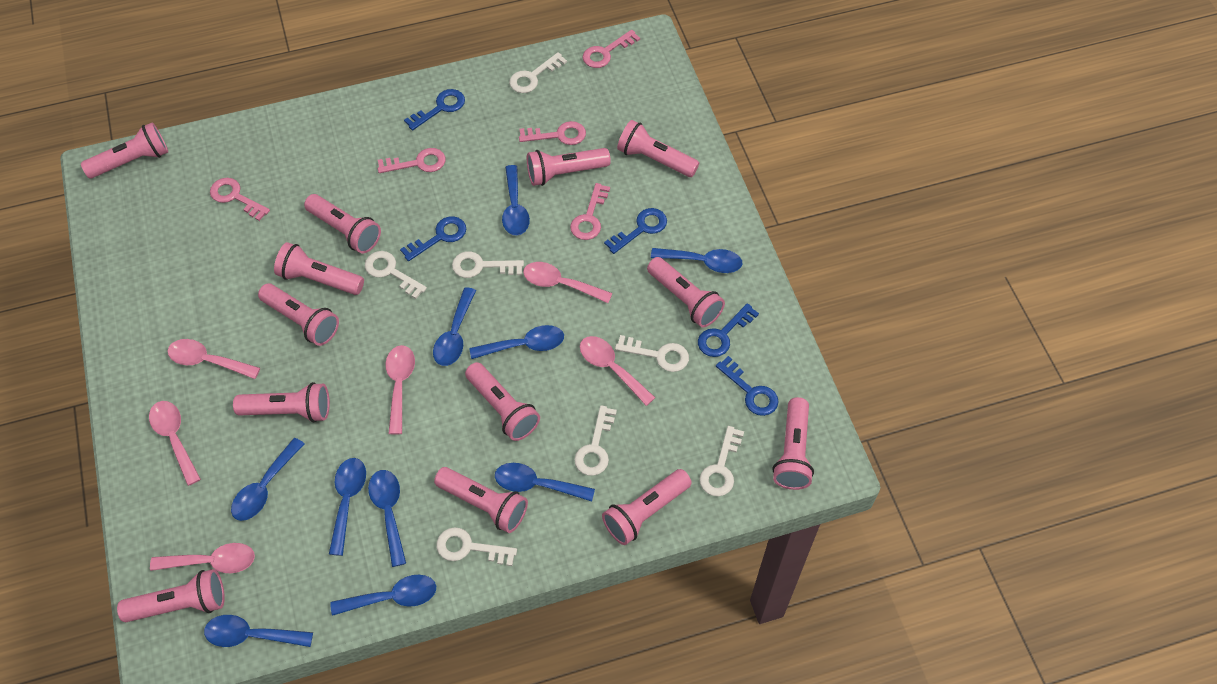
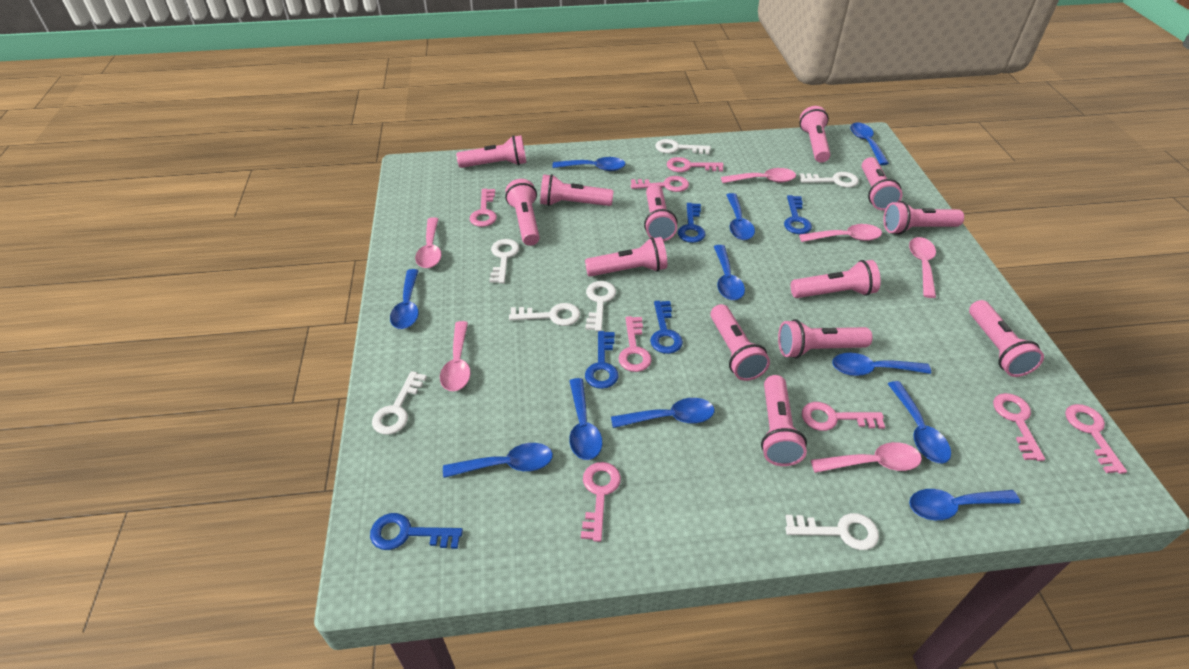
blue spoon: [204,615,313,647] [231,438,304,521] [329,458,366,556] [330,575,436,616] [368,470,406,567] [433,287,476,366] [469,325,564,359] [495,463,595,501] [502,165,530,235] [651,248,742,273] = 10 -> [390,269,419,329] [443,443,553,478] [552,157,625,171] [569,378,602,460] [611,398,714,428] [714,245,745,300] [726,193,755,240] [832,353,931,376] [850,123,889,165] [888,381,951,463] [909,489,1020,520] = 11
pink key: [210,178,270,221] [378,148,446,173] [519,121,586,145] [570,183,610,240] [583,30,640,68] = 5 -> [470,189,497,227] [581,462,621,542] [619,316,652,372] [631,176,689,192] [667,157,724,172] [802,402,885,431] [993,393,1045,461] [1065,404,1127,474] = 8

